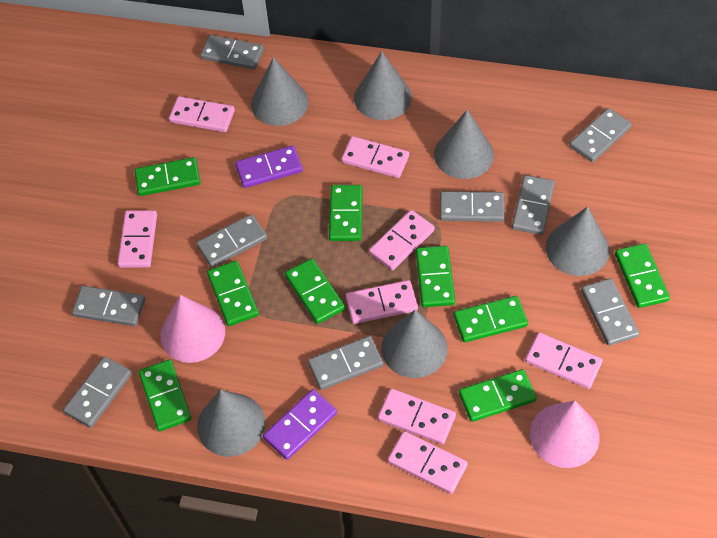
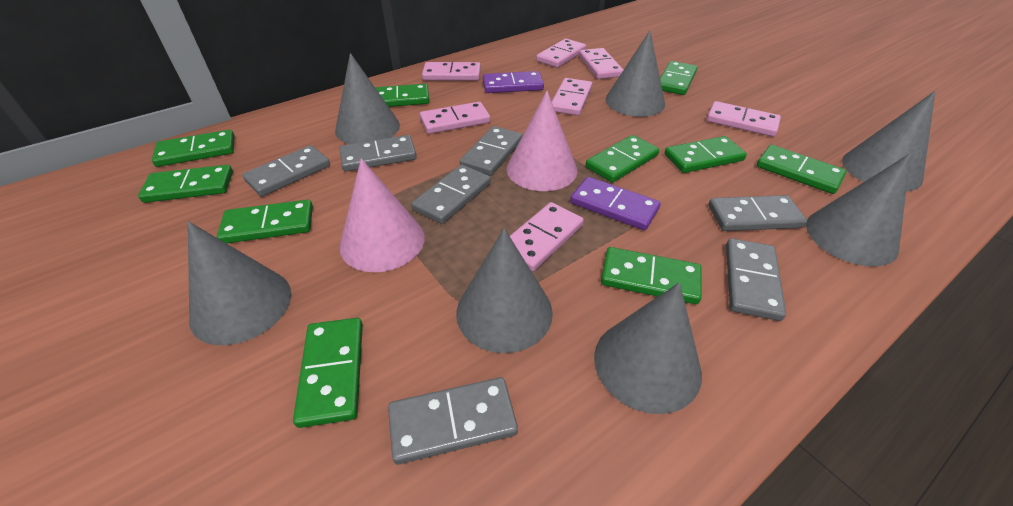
green domino: [135,157,200,196] [139,360,191,431] [207,261,259,326] [285,259,345,324] [329,185,363,241] [416,246,455,307] [454,296,528,342] [459,369,537,422] [615,243,670,308] = 9 -> [138,165,233,203] [152,130,235,167] [217,200,313,243] [293,318,363,428] [375,84,429,107] [586,135,659,183] [601,247,702,304] [660,61,697,95] [665,136,747,173] [757,145,847,194] = 10
grey cone: [197,390,265,457] [251,57,309,126] [354,51,412,120] [381,310,448,378] [434,110,494,179] [546,207,609,276] = 6 -> [188,221,291,345] [335,53,400,144] [456,228,553,353] [594,282,702,414] [606,31,665,117] [806,154,911,267] [842,91,935,192] = 7
grey domino: [63,356,132,428] [72,286,145,326] [196,214,267,268] [200,35,264,70] [308,336,384,390] [440,191,505,222] [512,175,555,235] [569,108,632,162] [581,278,639,346] = 9 -> [242,145,330,197] [340,135,417,172] [388,377,518,464] [411,165,491,224] [460,126,523,176] [708,195,807,231] [726,238,786,321] = 7
pink domino: [117,210,157,268] [169,96,235,132] [341,136,409,178] [346,280,418,324] [369,210,435,270] [378,389,456,444] [388,431,468,494] [525,332,603,389] = 8 -> [420,102,490,134] [422,62,481,81] [510,202,584,271] [536,39,586,68] [552,78,592,116] [579,48,623,79] [707,101,781,137] = 7

